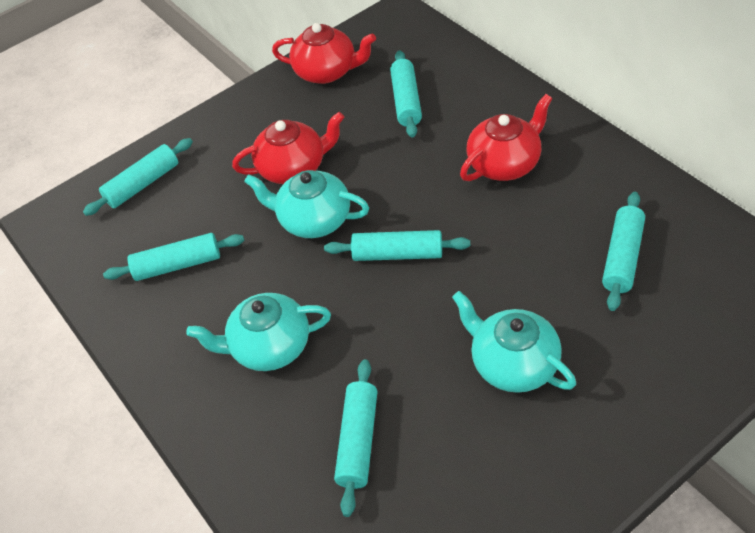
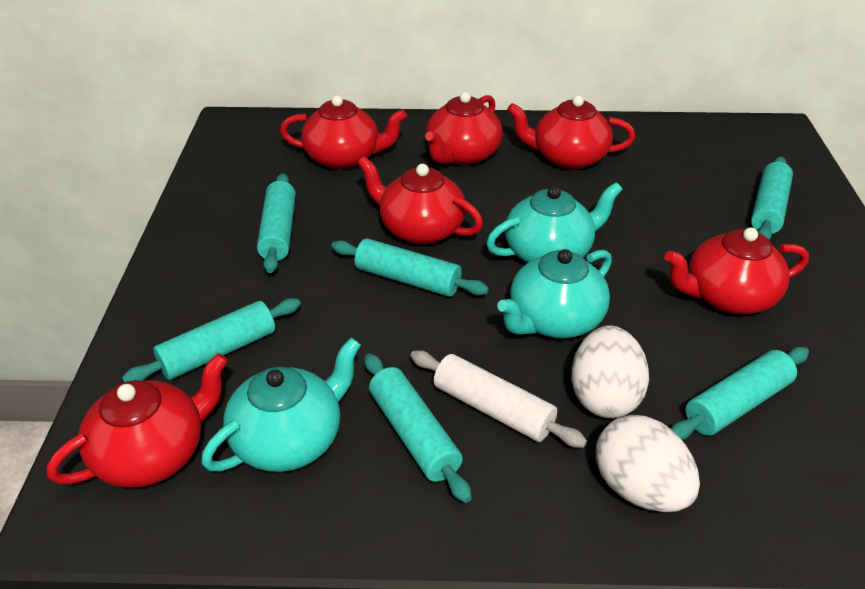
red teapot: [232,112,344,184] [272,23,376,84] [460,94,553,181] = 3 -> [47,353,228,488] [280,95,407,169] [357,156,483,245] [425,92,503,165] [507,95,635,169] [664,227,809,314] = 6
white egg: none = 0 -> [571,326,649,418] [596,415,700,512] = 2
white rolling pin: none = 0 -> [411,350,587,448] = 1

